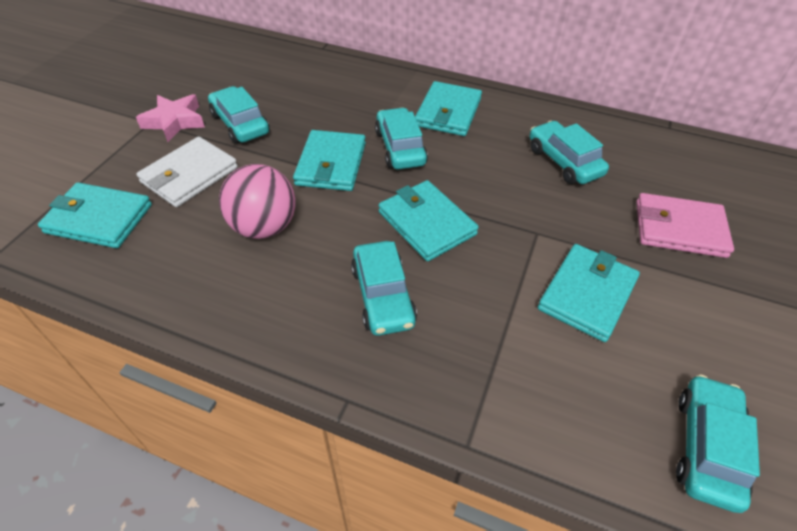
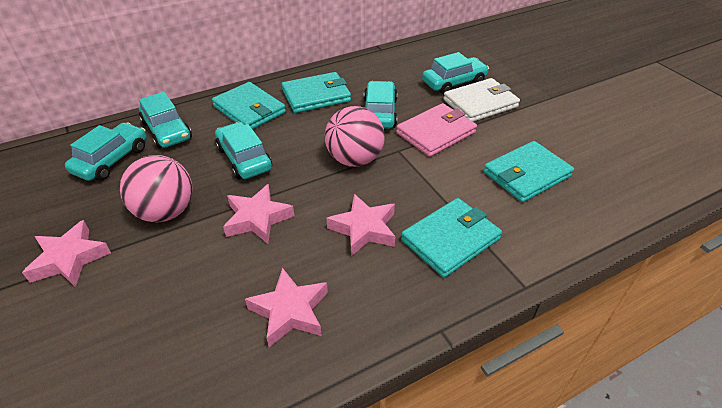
pink ball: [219,164,295,239] = 1 -> [120,155,193,222] [325,106,385,167] = 2
pink star: [136,94,205,142] = 1 -> [22,220,111,287] [223,184,294,244] [245,268,328,347] [326,194,395,256] = 4
turquoise wallet: [38,182,152,248] [293,130,366,191] [378,180,479,261] [415,81,482,136] [538,244,640,342] = 5 -> [212,82,286,129] [282,72,351,113] [401,198,502,278] [483,141,574,202] = 4

